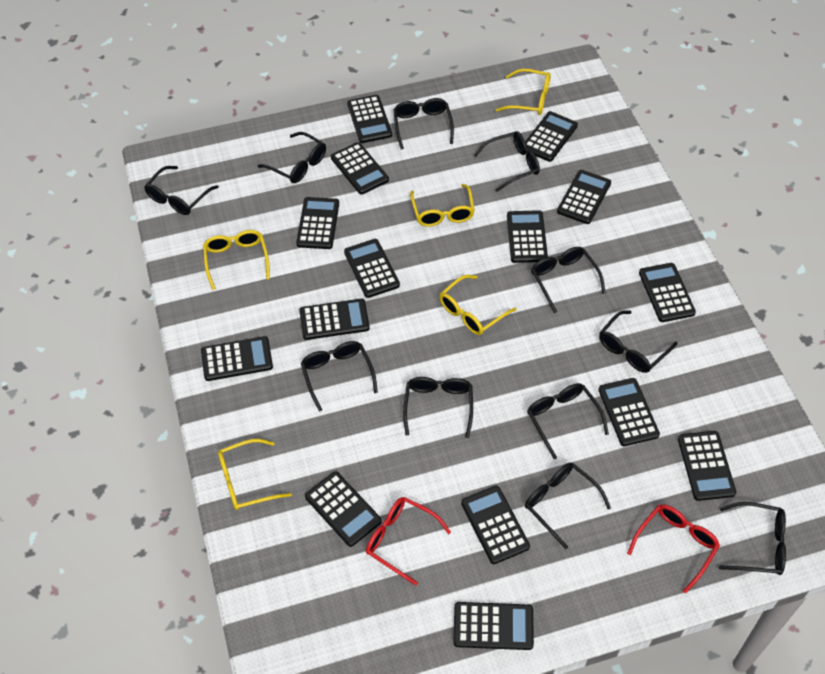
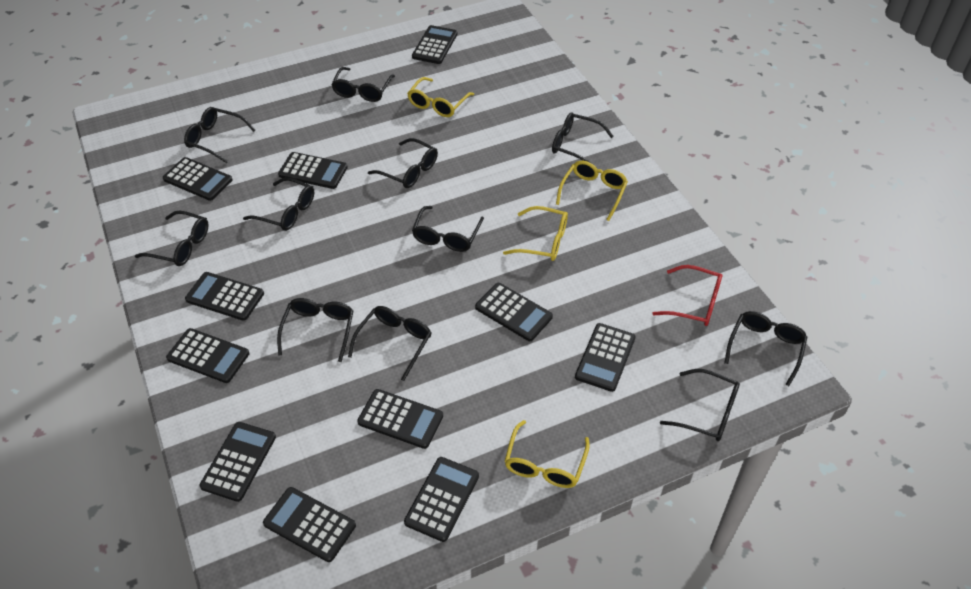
black calculator: [201,336,273,381] [296,197,339,249] [299,299,370,340] [305,471,382,547] [331,142,389,195] [344,239,400,298] [347,95,392,143] [453,602,534,650] [461,486,530,564] [507,210,548,263] [525,111,578,162] [557,170,611,224] [598,378,660,446] [639,263,696,322] [678,431,736,501] = 15 -> [163,157,233,201] [166,328,249,383] [185,272,264,321] [200,422,276,502] [263,487,356,562] [278,152,348,189] [357,389,443,449] [404,457,479,542] [412,25,457,64] [475,283,553,341] [575,323,636,392] = 11
red glasses: [366,497,451,585] [627,504,720,594] = 2 -> [652,265,722,326] = 1
yellow glasses: [203,230,270,290] [218,439,292,510] [410,184,475,227] [439,275,517,335] [496,69,551,115] = 5 -> [407,77,474,117] [503,206,568,261] [505,420,590,488] [556,161,628,221] = 4

